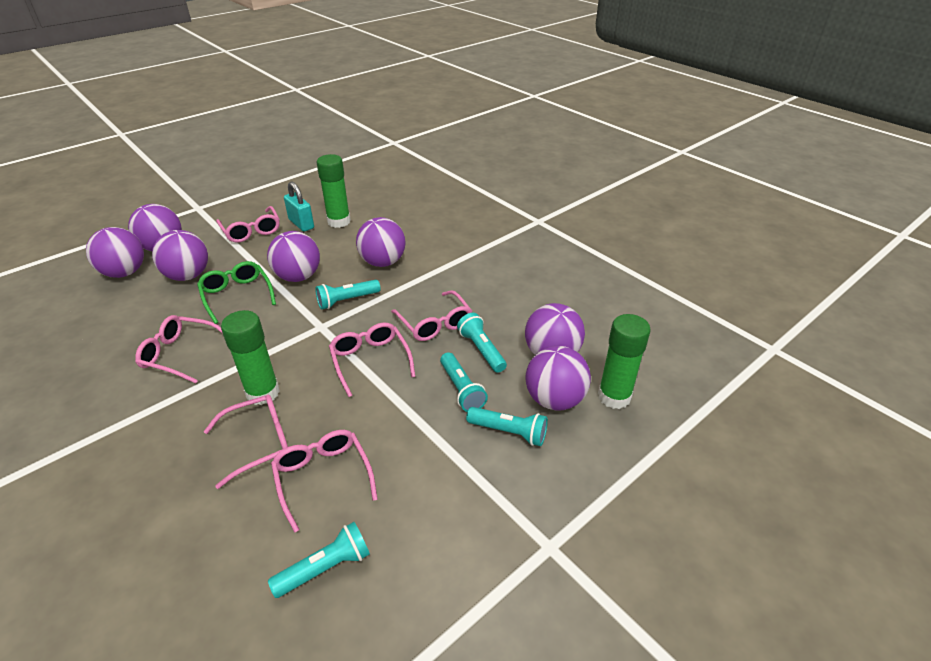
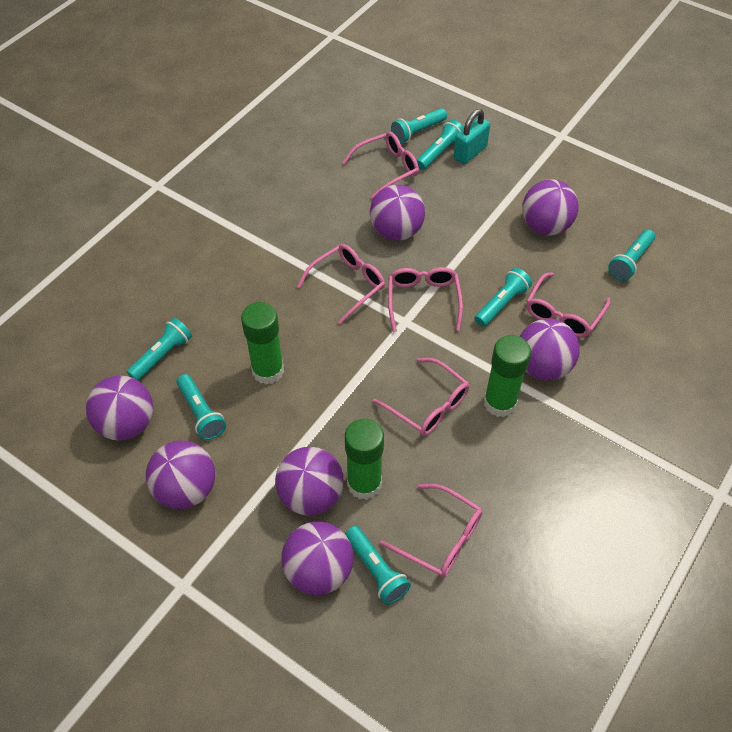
green glasses: [197,261,276,324] = 1 -> none = 0
turquoise flashlight: [268,522,370,598] [315,280,380,309] [440,352,488,412] [457,313,507,373] [466,407,548,446] = 5 -> [127,318,192,381] [177,374,226,440] [345,526,411,605] [391,108,447,144] [416,120,464,170] [475,268,532,327] [608,230,655,281] = 7

